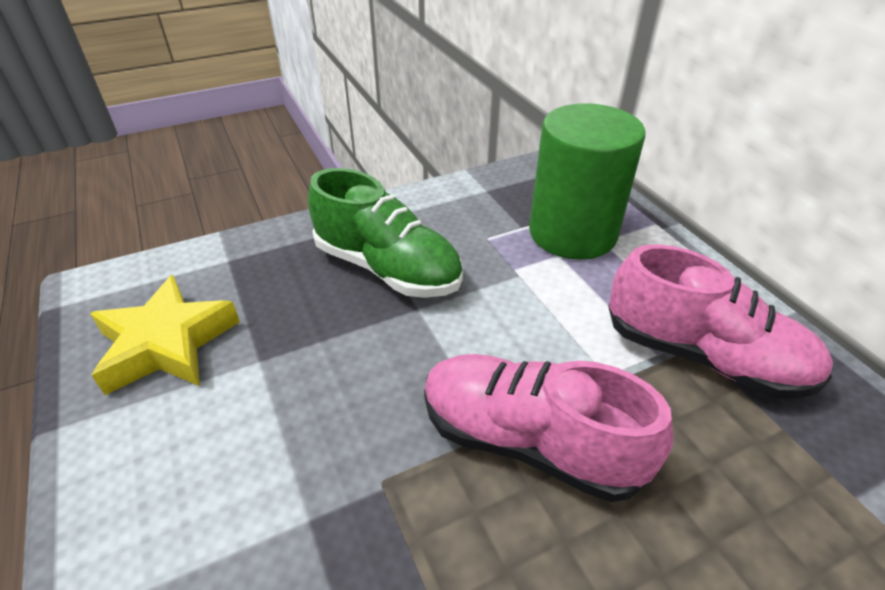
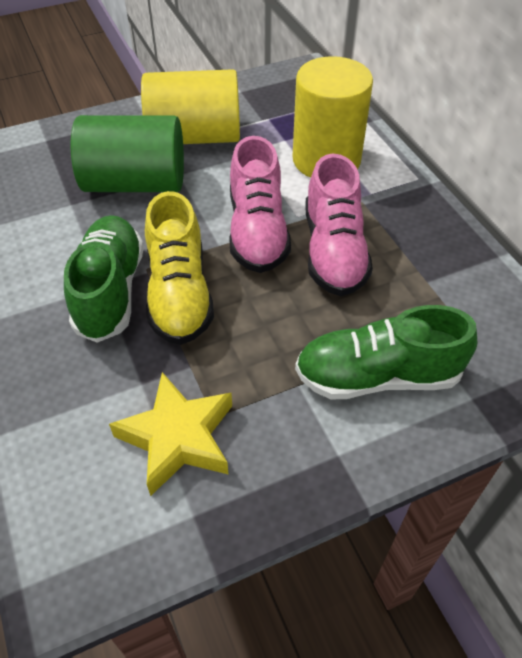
green shoe: [308,168,463,298] = 1 -> [64,215,144,343] [295,305,477,399] = 2
yellow cylinder: none = 0 -> [141,69,240,144] [292,56,373,178] = 2
yellow shoe: none = 0 -> [145,191,214,345] = 1

